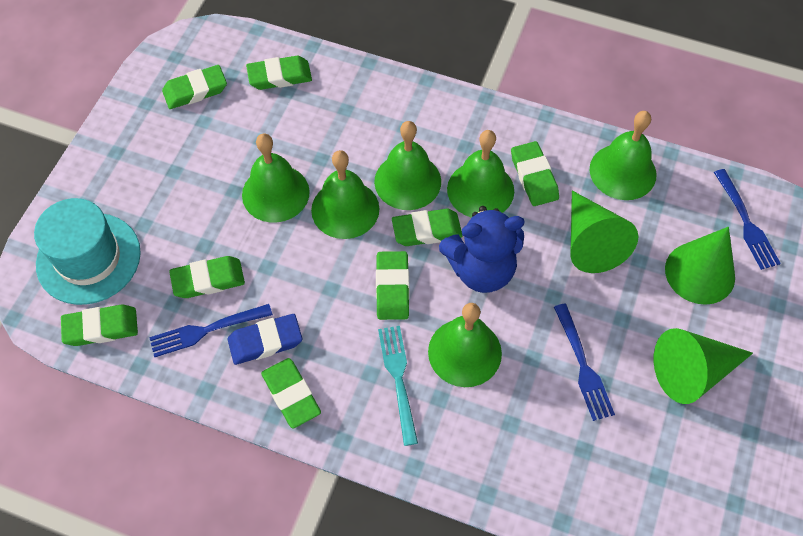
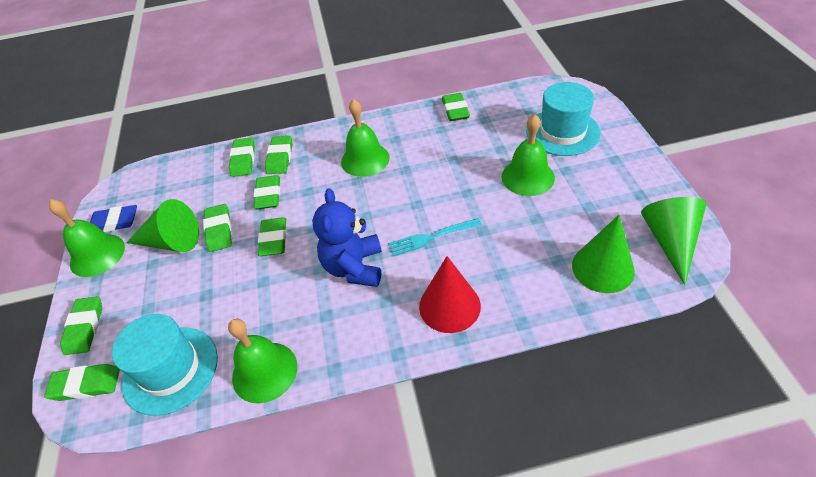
blue fork: [149,304,273,357] [554,304,615,421] [714,169,781,270] = 3 -> none = 0
green bell: [242,133,310,223] [311,150,379,239] [374,121,441,210] [428,303,502,387] [447,130,514,218] [590,111,656,200] = 6 -> [49,199,125,277] [228,319,297,403] [341,99,390,177] [501,114,555,196] = 4
red cone: none = 0 -> [419,256,481,333] = 1
turquoise hat: [34,198,141,305] = 1 -> [112,314,218,416] [526,82,601,156] = 2

